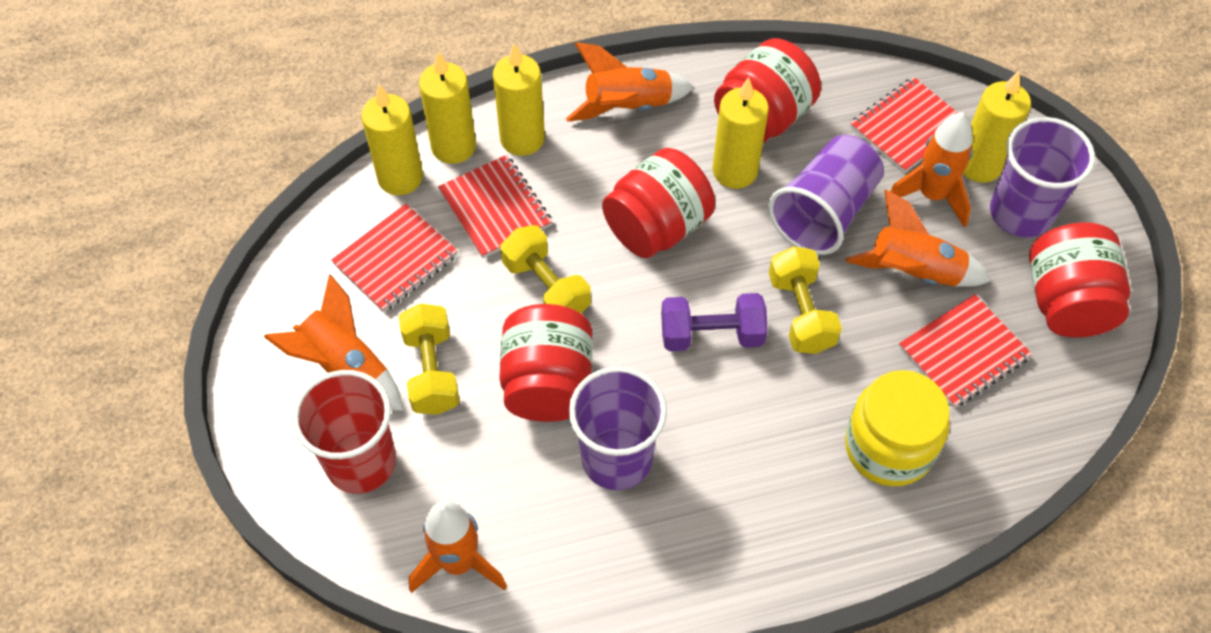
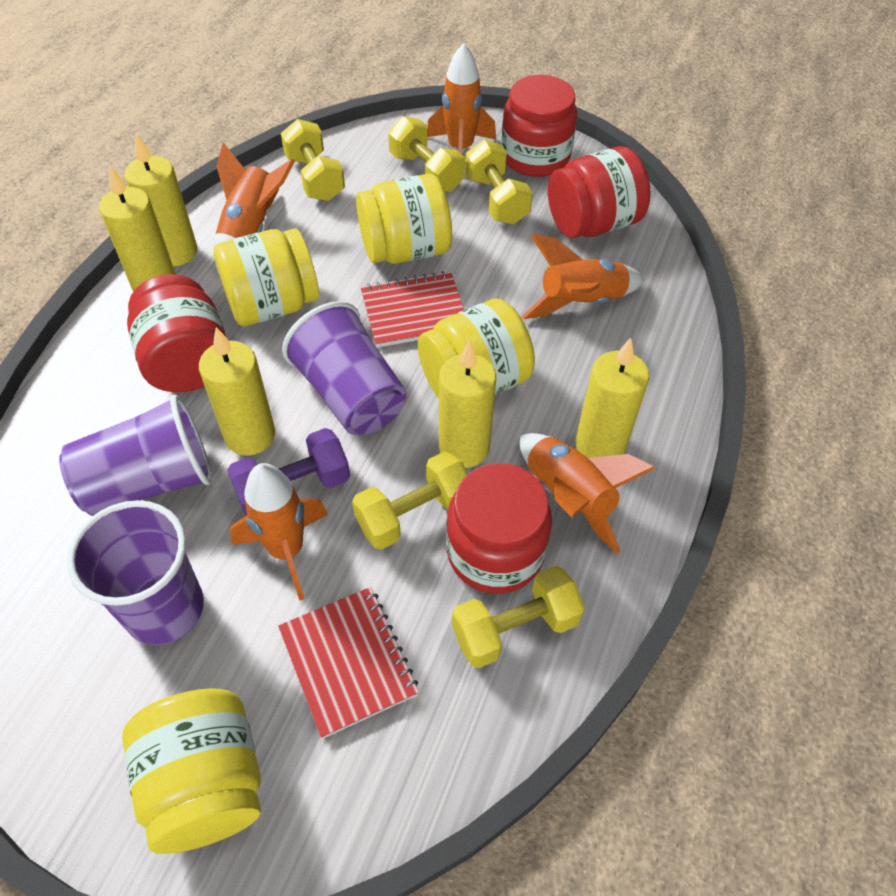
red cup: [292,370,396,494] = 1 -> none = 0
red notebook: [331,204,458,312] [438,155,552,258] [850,77,958,173] [899,294,1032,408] = 4 -> [278,587,419,739] [361,271,464,348] = 2
yellow dumbbell: [399,304,460,415] [500,225,591,313] [769,246,842,354] = 3 -> [281,119,345,201] [352,451,468,550] [388,116,465,192] [452,566,585,668] [465,139,533,224] = 5
yellow jar: [845,370,950,486] = 1 -> [122,688,261,854] [214,228,319,326] [356,174,452,264] [418,299,535,399] = 4

